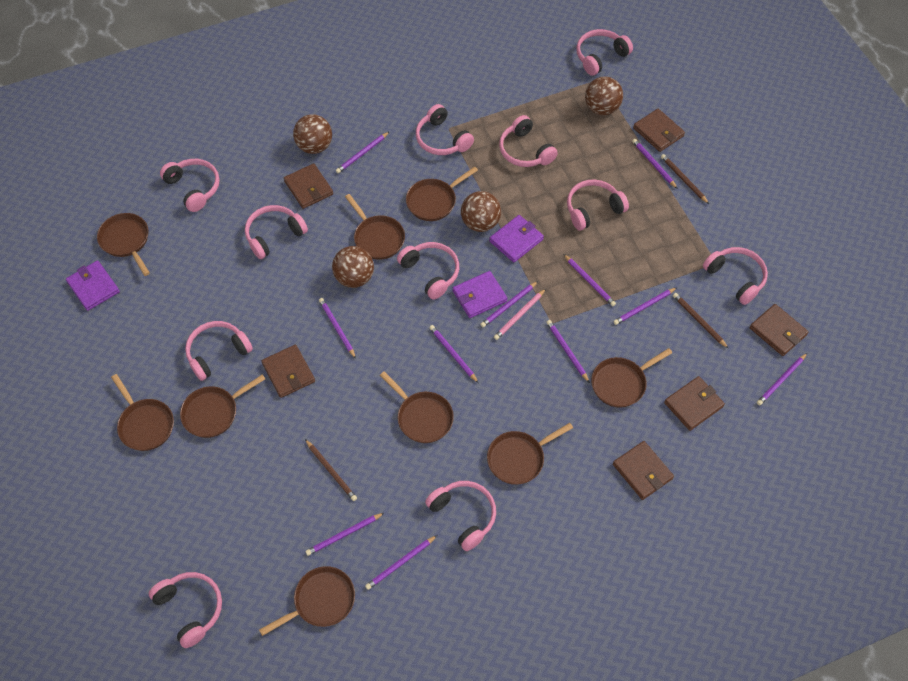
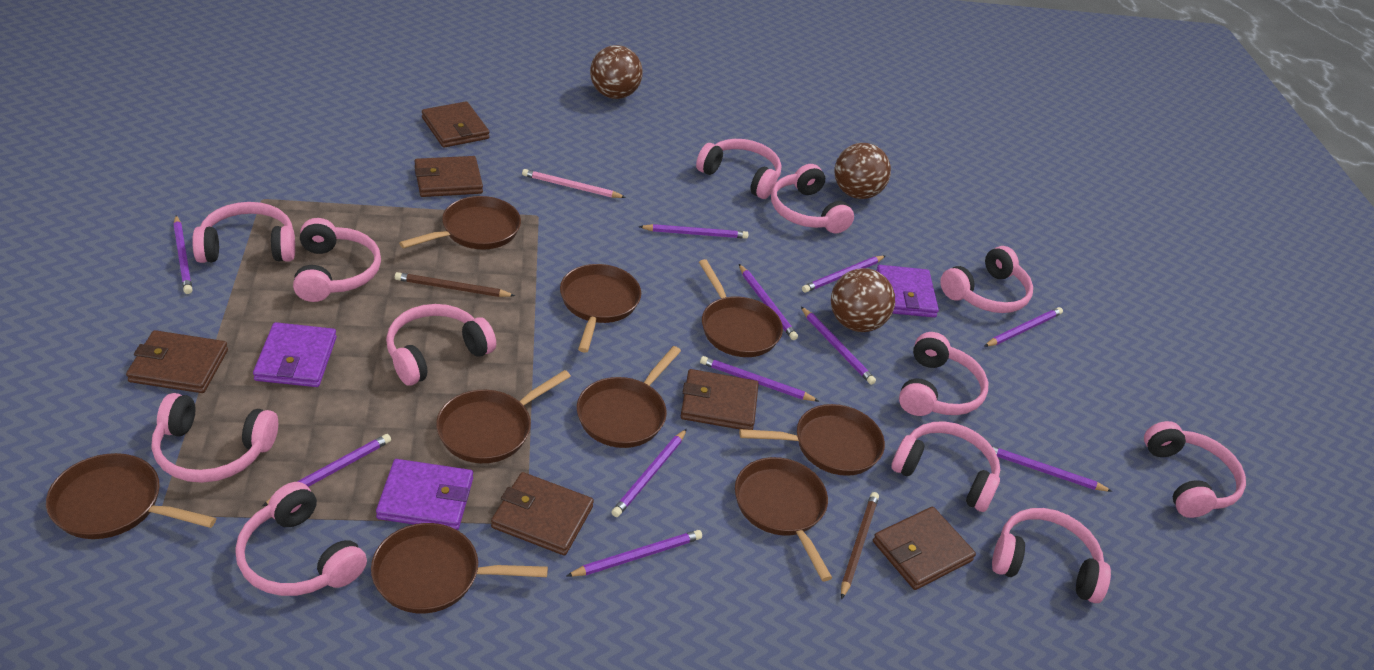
brown ball: [293,114,332,154] [332,246,374,288] [461,191,501,232] [585,77,623,115] = 4 -> [590,45,643,99] [831,268,895,332] [835,143,891,199] = 3
brown pencil: [305,439,357,501] [661,154,709,204] [673,293,729,349] = 3 -> [395,272,516,297] [841,492,879,599] = 2
pink headphones: [149,572,222,648] [160,159,220,212] [185,321,253,381] [245,205,308,259] [397,242,459,300] [416,104,474,155] [425,481,496,551] [499,115,558,167] [567,179,629,230] [576,29,633,76] [703,247,768,305] = 11 -> [152,393,278,483] [192,202,295,263] [235,482,367,596] [293,218,381,302] [386,304,496,386] [696,139,781,199] [771,164,854,233] [891,421,1000,512] [899,332,988,416] [940,246,1033,313] [992,508,1111,603] [1144,421,1246,518] = 12

